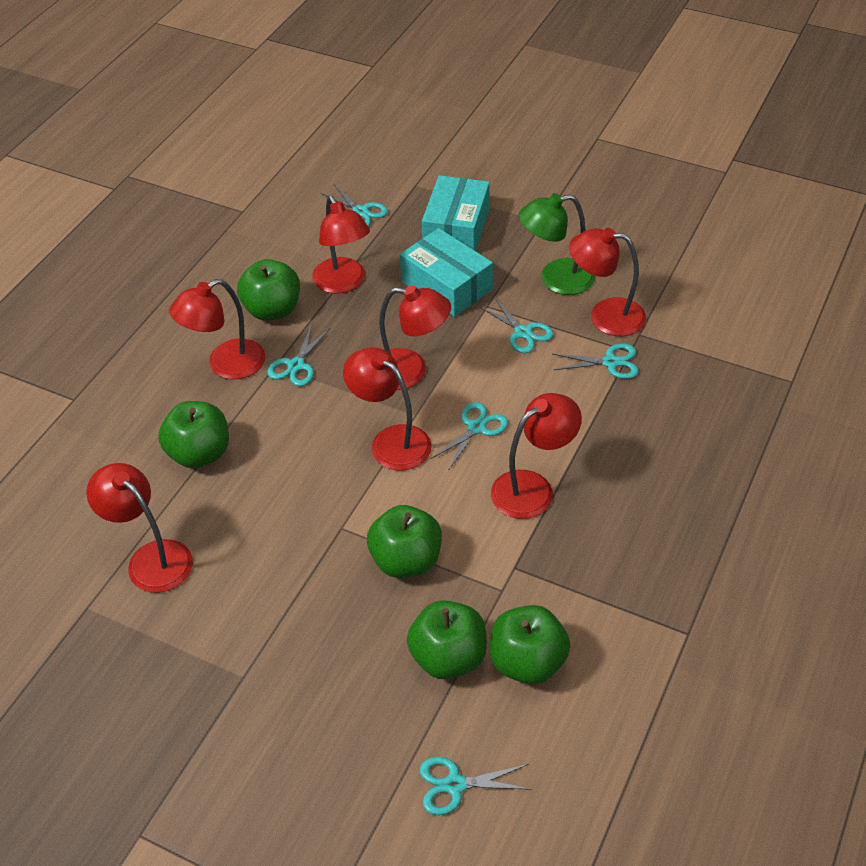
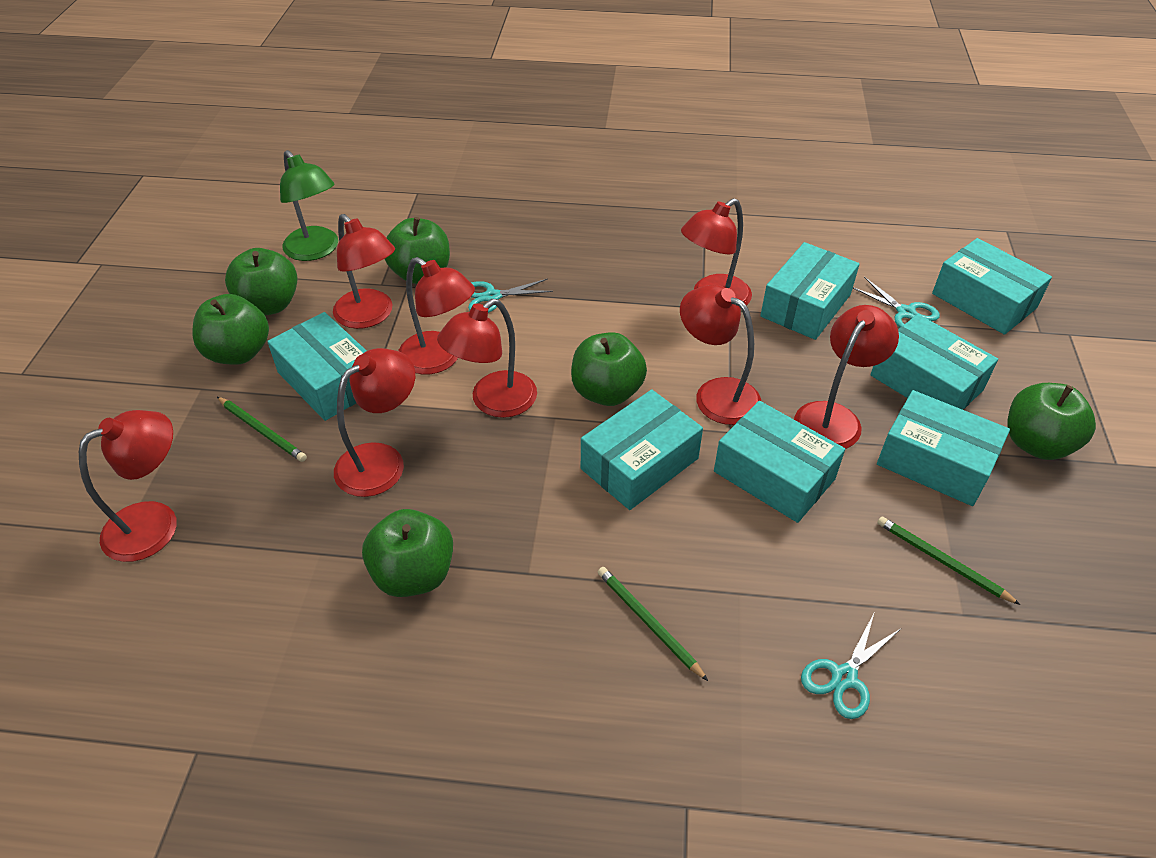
green apple: [158,401,229,468] [237,259,300,321] [367,505,442,578] [407,600,487,679] [490,605,571,685] = 5 -> [192,294,269,365] [225,248,297,315] [362,509,453,597] [385,217,450,284] [571,332,647,406] [1007,383,1096,460] = 6
green pencil: none = 0 -> [217,397,307,462] [598,567,708,681] [877,516,1021,605] = 3
red lamp: [86,463,193,593] [169,279,265,379] [312,196,370,294] [343,347,432,470] [379,285,451,390] [491,393,582,519] [569,228,646,336] = 7 -> [79,410,177,562] [333,214,395,329] [334,348,415,497] [398,257,475,375] [437,299,537,418] [680,285,761,425] [681,198,752,309] [794,305,899,449] = 8
turquoise box: [400,228,493,317] [422,175,490,251] = 2 -> [267,312,367,421] [581,389,703,510] [714,401,845,523] [760,242,859,340] [870,314,998,410] [877,390,1010,506] [932,238,1052,335] = 7
turquoise scissors: [267,324,330,386] [320,183,388,226] [420,757,532,815] [431,402,508,469] [479,297,553,353] [553,343,639,379] = 6 -> [468,279,553,313] [801,614,900,719] [853,277,940,327] = 3

